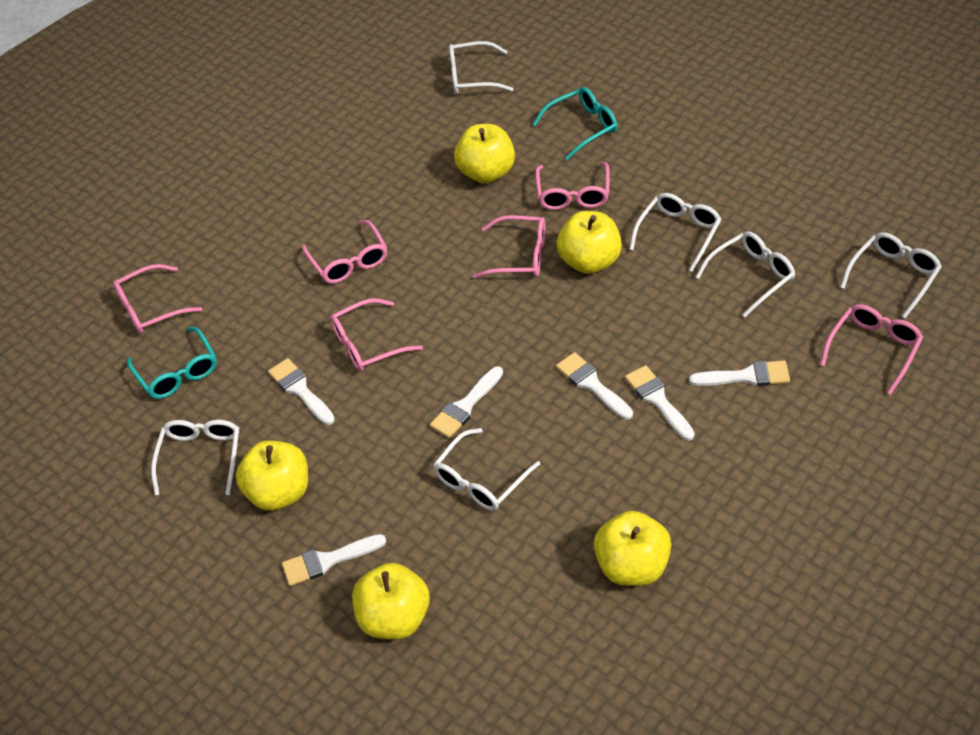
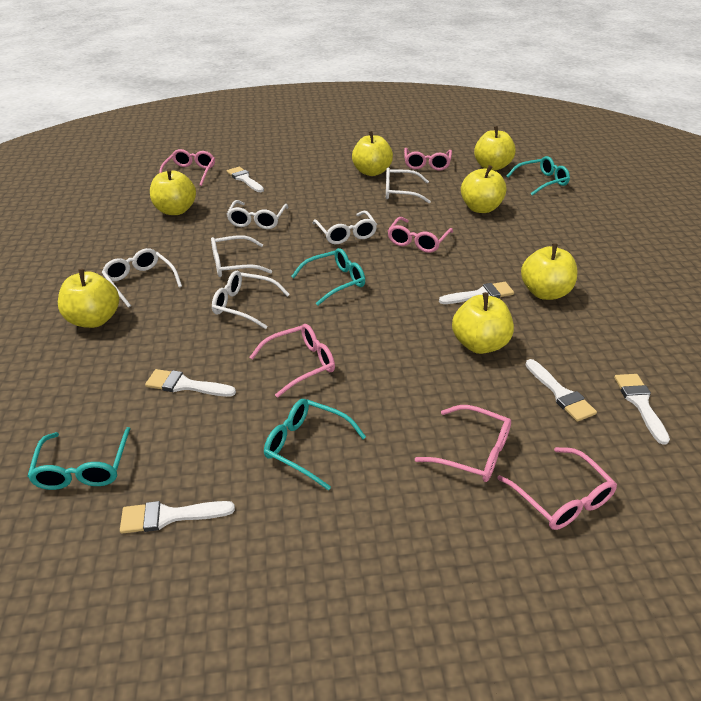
turquoise glasses: [127,327,217,399] [533,87,617,160] = 2 -> [27,427,131,490] [264,399,366,491] [291,248,365,306] [506,156,570,195] = 4
yellow apple: [236,440,308,511] [352,563,430,639] [454,124,515,183] [557,211,622,274] [594,511,671,586] = 5 -> [58,269,119,328] [150,168,196,215] [352,131,393,176] [452,292,514,354] [461,165,507,213] [474,126,516,171] [521,243,578,300] = 7

